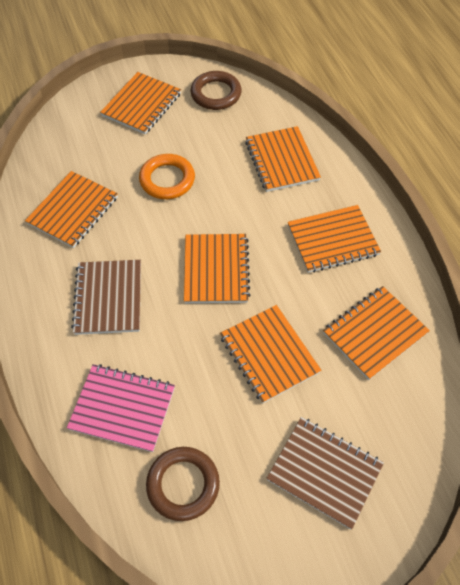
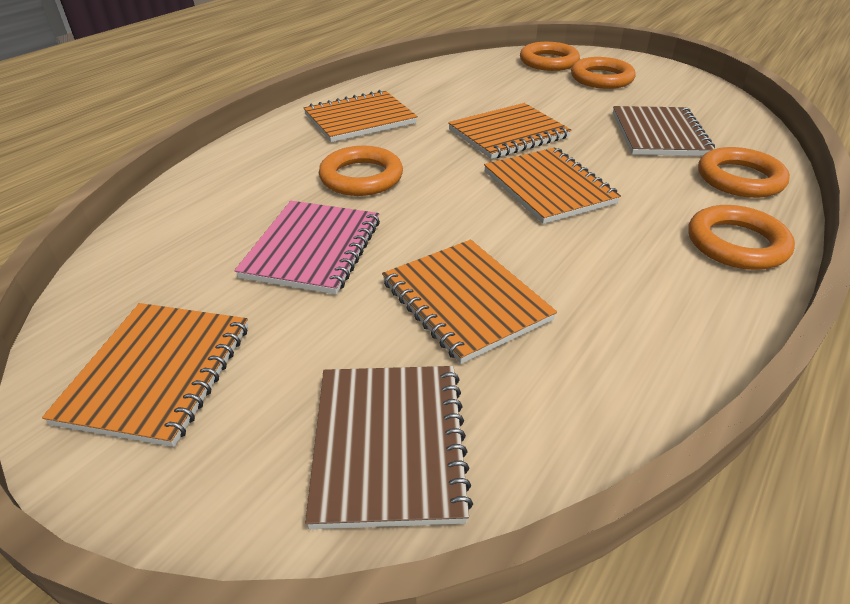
brown ring: [146,447,220,521] [191,71,242,110] = 2 -> none = 0
orange notebook: [25,171,118,248] [100,72,181,134] [184,234,251,303] [220,305,322,403] [245,126,321,192] [288,205,381,273] [323,286,430,380] = 7 -> [42,303,248,447] [304,90,418,142] [382,240,557,364] [448,103,572,159] [484,147,621,224] = 5
orange ring: [139,154,195,199] = 1 -> [319,146,403,196] [520,42,580,71] [571,57,636,89] [688,205,795,270] [698,147,790,198] = 5

